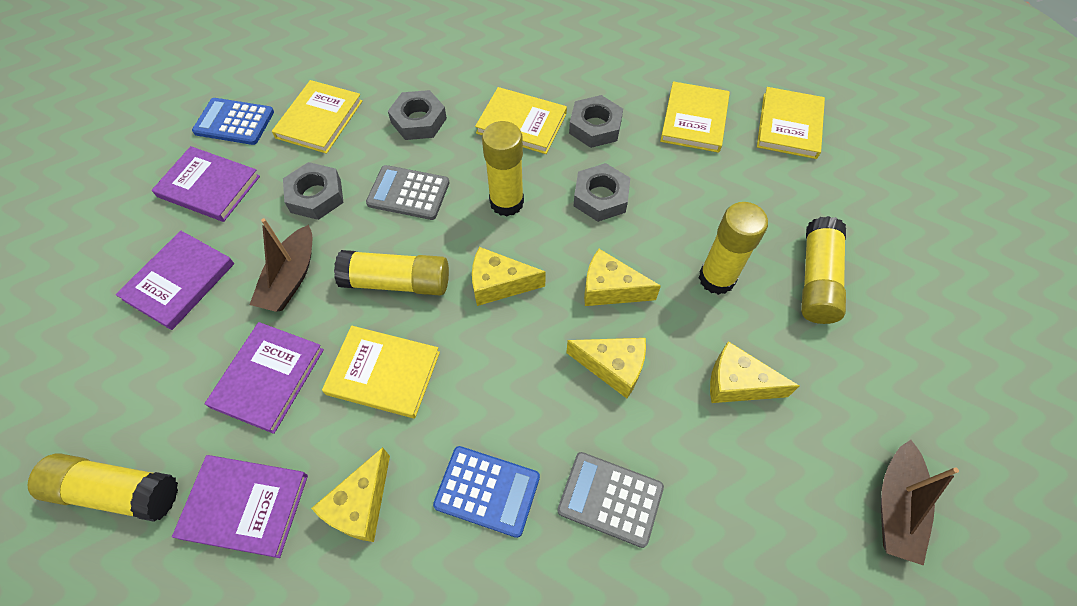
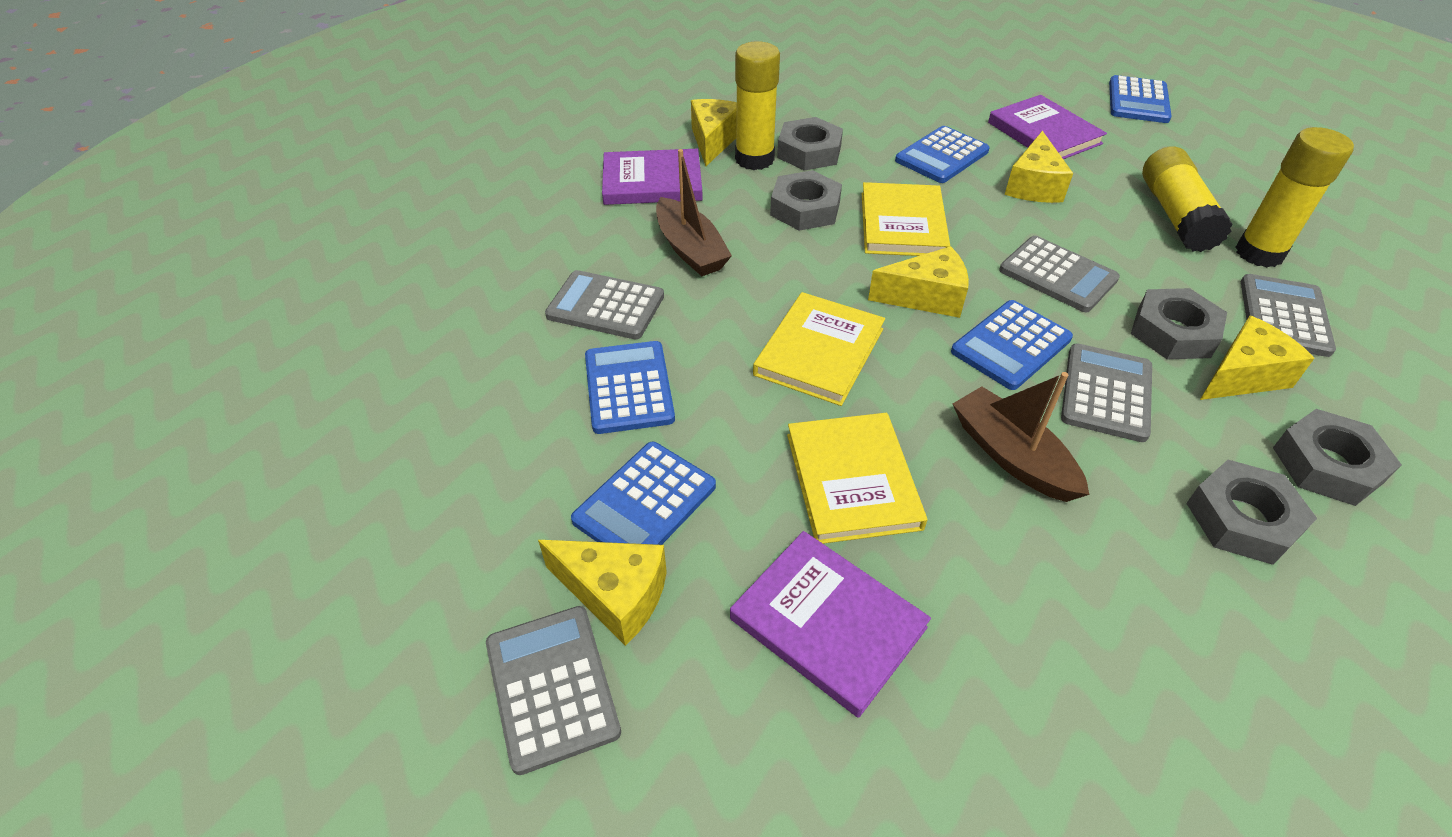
blue calculator: [192,98,274,145] [433,446,540,538] = 2 -> [571,442,716,545] [585,341,675,434] [895,126,990,183] [951,300,1073,390] [1109,75,1172,123] = 5
grey calculator: [366,165,450,220] [557,452,664,548] = 2 -> [486,606,621,775] [545,270,664,339] [999,236,1120,312] [1061,343,1152,442] [1241,274,1336,357] = 5
grey nut: [283,162,344,220] [388,90,447,140] [569,95,623,148] [574,163,630,222] = 4 -> [770,170,842,231] [777,117,843,171] [1131,288,1227,359] [1186,460,1317,565] [1273,409,1402,506] = 5
purple book: [116,231,234,330] [152,146,260,222] [172,455,308,558] [205,322,324,434] = 4 -> [602,149,703,205] [730,531,931,718] [988,95,1107,159] = 3
yellow book: [272,80,363,154] [322,326,440,418] [475,87,567,154] [660,81,730,153] [757,87,825,159] = 5 -> [753,292,885,406] [787,413,927,544] [862,182,950,256] = 3
yellow glue stick: [27,453,178,522] [334,250,449,295] [482,121,524,216] [699,202,768,295] [801,216,846,324] = 5 -> [735,41,780,170] [1142,146,1233,252] [1236,127,1354,268] = 3

